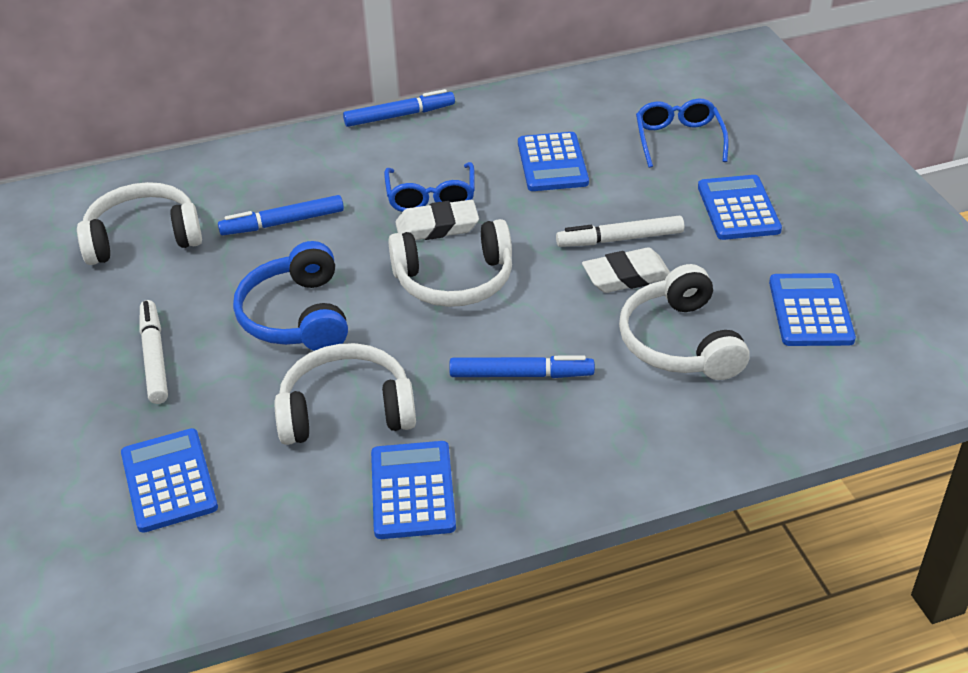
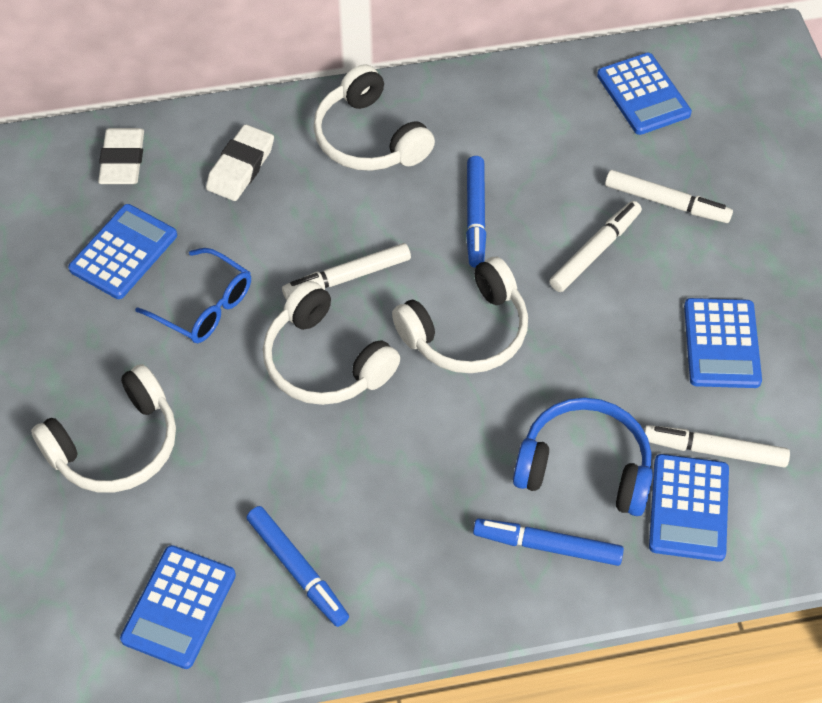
blue glasses: [384,162,475,212] [636,99,729,168] = 2 -> [135,248,251,343] = 1
white marker: [140,300,168,404] [556,216,684,247] = 2 -> [282,243,411,300] [549,201,642,292] [605,170,733,223] [644,425,790,468] = 4

